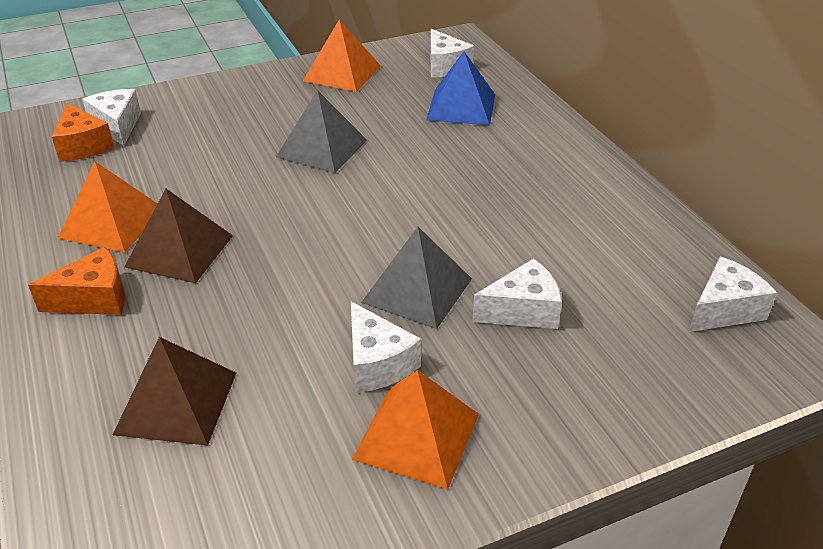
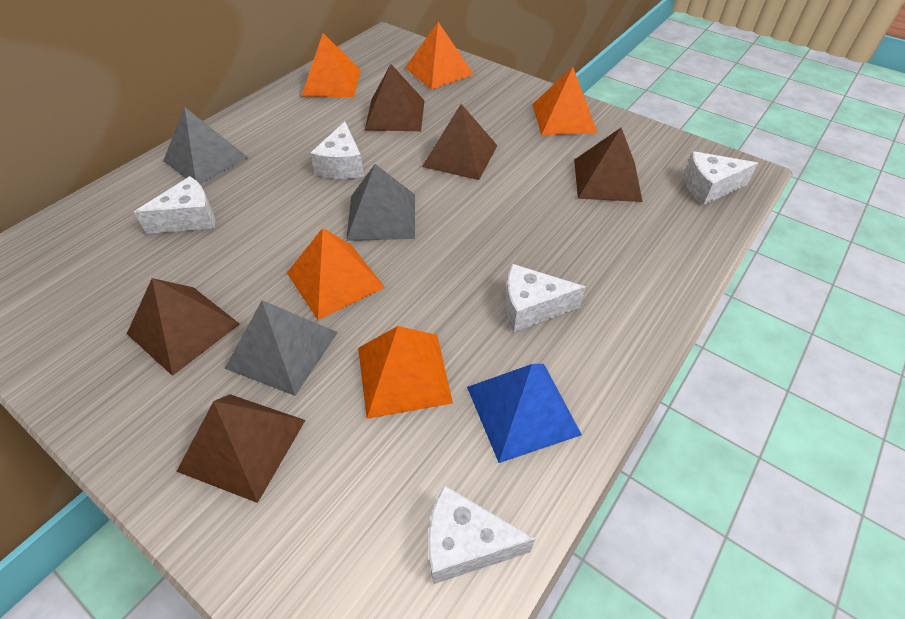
brown pyramid: [113,337,236,446] [124,189,233,283] = 2 -> [127,278,240,376] [176,394,305,503] [365,64,424,131] [422,104,498,180] [574,127,643,202] = 5
grey pyramid: [276,90,367,173] [361,227,472,329] = 2 -> [163,107,248,184] [224,300,338,396] [346,164,415,241] = 3
orange cheese: [28,247,125,315] [52,103,114,162] = 2 -> none = 0
orange pyramid: [58,162,157,253] [303,20,381,92] [352,370,479,490] = 3 -> [287,228,385,320] [302,33,361,97] [358,326,453,419] [405,22,474,90] [533,67,597,135] = 5

